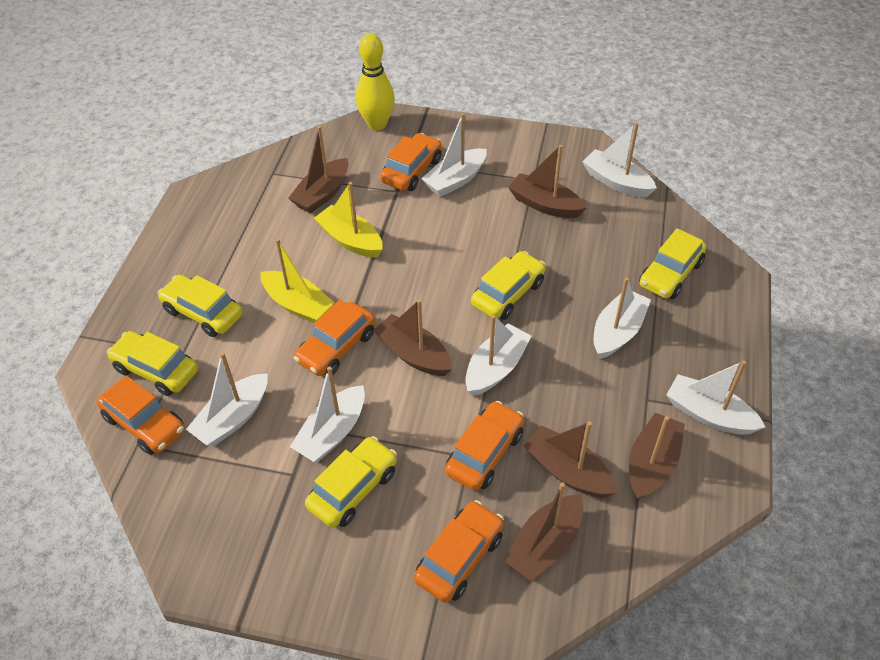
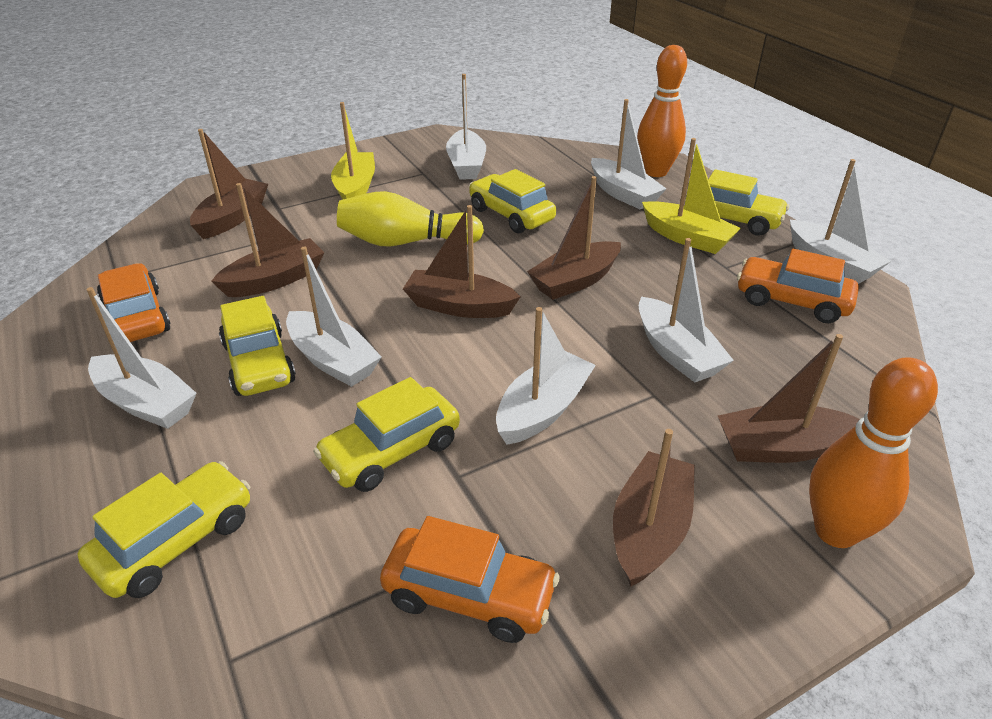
orange bowling pin: none = 0 -> [637,45,687,177] [809,358,938,548] = 2
orange car: [97,376,185,455] [294,300,375,376] [380,133,442,191] [414,500,504,603] [445,401,524,491] = 5 -> [97,263,171,342] [380,516,560,643] [737,249,859,323] = 3

